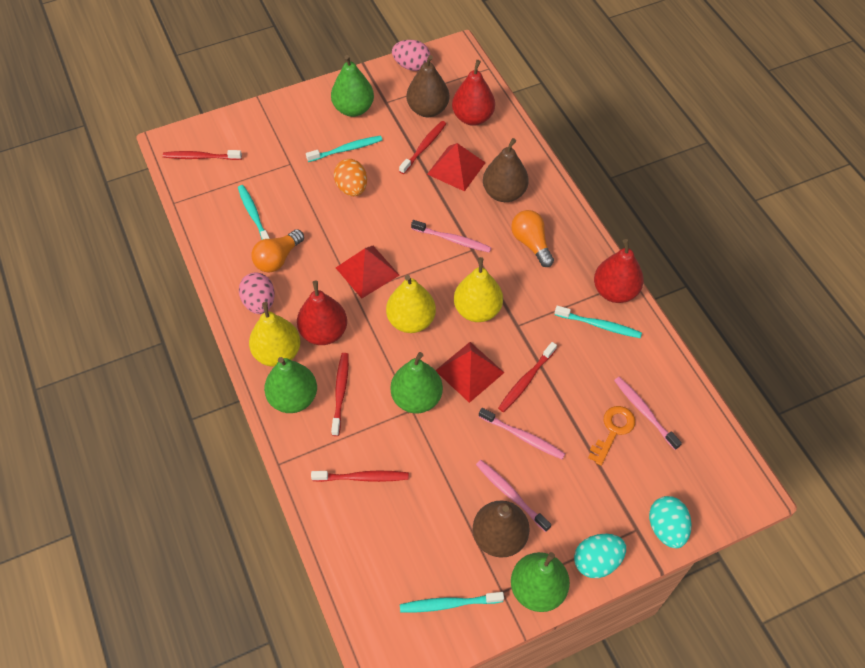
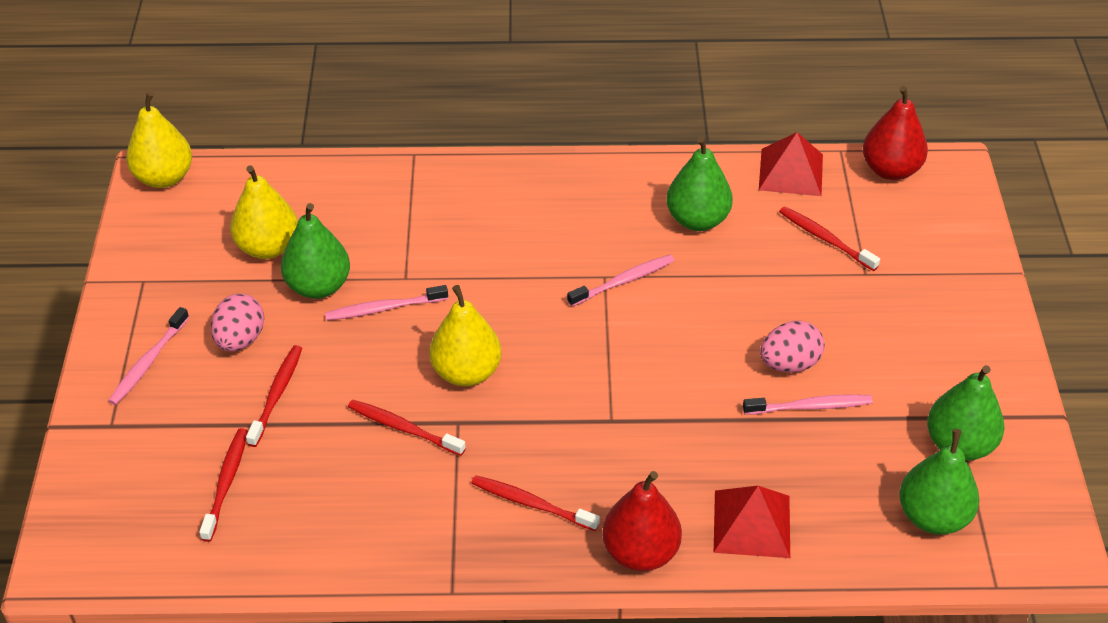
brown pear: [406,55,449,117] [473,500,529,558] [483,138,529,202] = 3 -> none = 0
orange egg: [334,159,367,196] = 1 -> none = 0
orange key: [588,406,635,466] = 1 -> none = 0
orange light bulb: [251,229,304,273] [511,210,554,267] = 2 -> none = 0
red pear: [297,281,347,345] [452,60,495,126] [594,239,644,303] = 3 -> [602,471,682,571] [863,86,928,180] = 2
red pyramid: [336,246,400,298] [427,143,486,192] [435,342,505,403] = 3 -> [714,486,790,558] [759,132,823,196] = 2
turquoise egg: [574,534,626,578] [649,496,692,548] = 2 -> none = 0
turquoise toothbrush: [238,185,270,240] [306,136,382,162] [400,592,504,612] [555,306,642,338] = 4 -> none = 0

